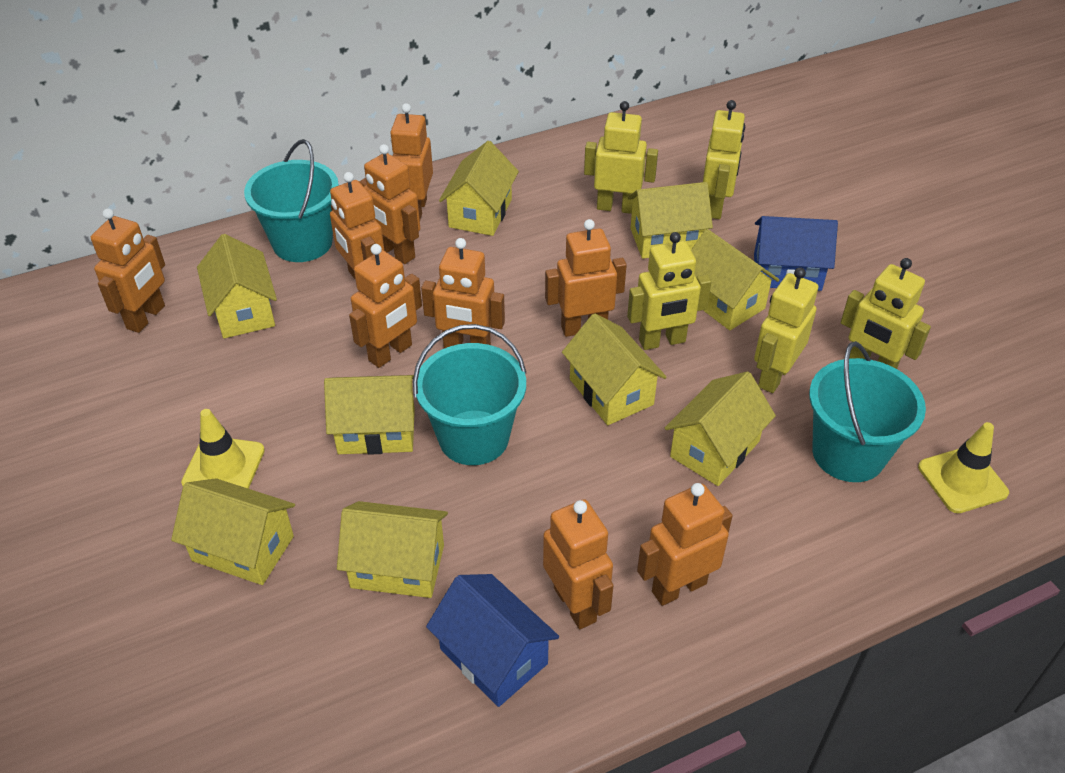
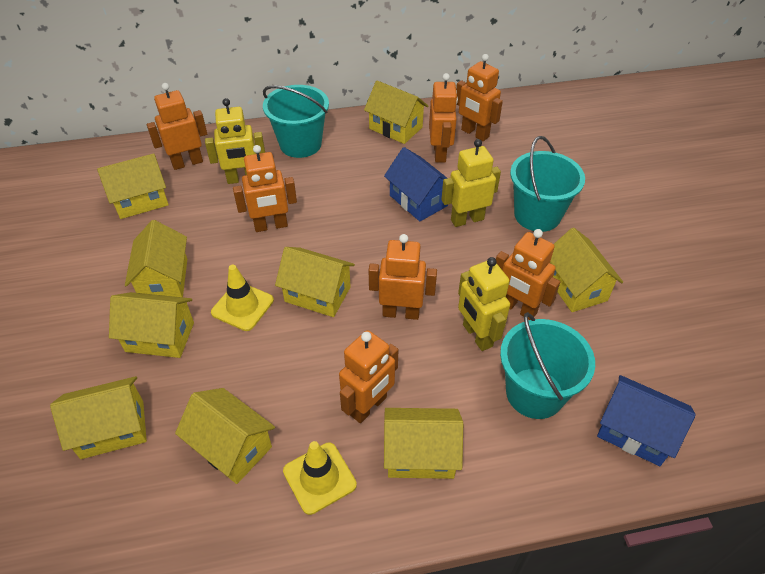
orange robot: [91,208,165,333] [330,172,384,279] [349,244,422,368] [359,144,420,264] [390,103,433,220] [421,238,505,348] [543,499,614,629] [545,219,627,337] [637,483,733,606] = 9 -> [147,83,207,170] [233,145,297,232] [339,330,399,423] [368,234,437,320] [429,73,458,163] [456,54,503,141] [496,229,560,320] = 7
yellow robot: [584,101,658,214] [627,232,711,350] [703,100,745,219] [754,267,818,393] [841,258,931,369] = 5 -> [205,98,265,184] [441,139,501,227] [458,257,510,351] = 3

